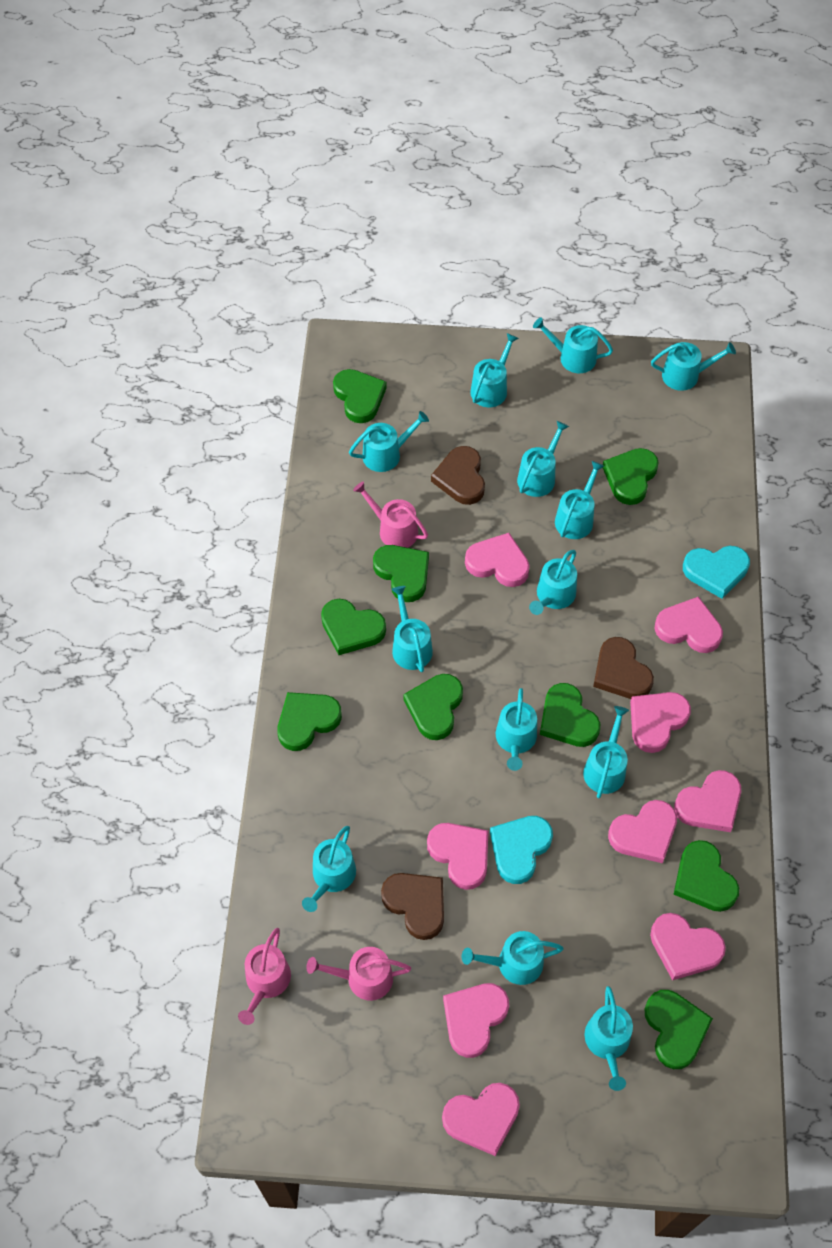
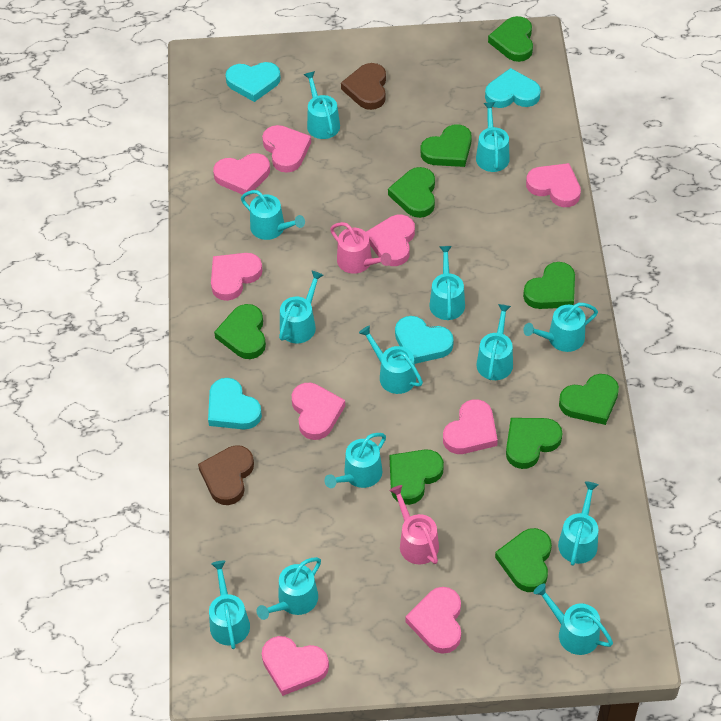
brown heart: [381,873,444,940] [431,446,485,505] [593,637,654,699] = 3 -> [198,445,254,505] [341,63,386,110] = 2
pink watering can: [238,928,291,1025] [306,947,411,1001] [353,481,428,548] = 3 -> [330,222,391,274] [389,485,439,565] = 2
turquoise heart: [490,816,553,884] [683,546,750,599] = 2 -> [208,378,262,430] [225,62,281,102] [395,316,454,364] [485,68,541,108] = 4

